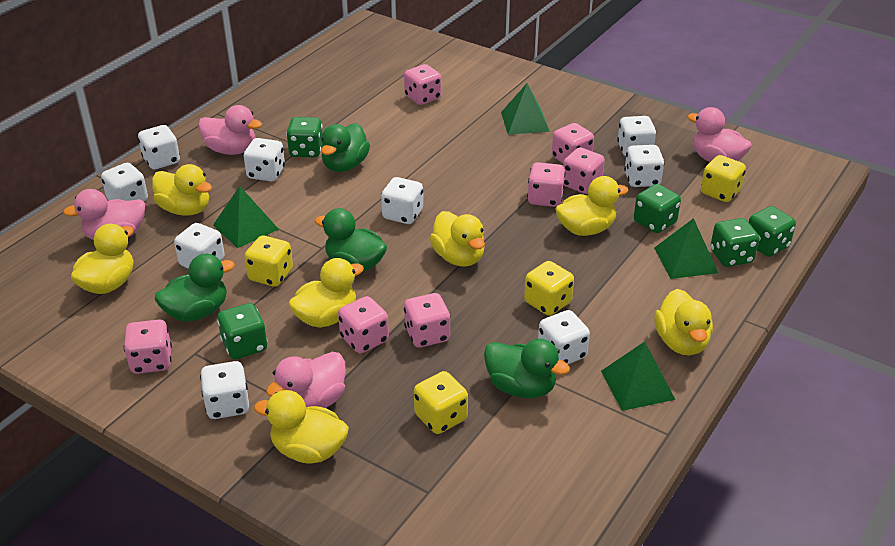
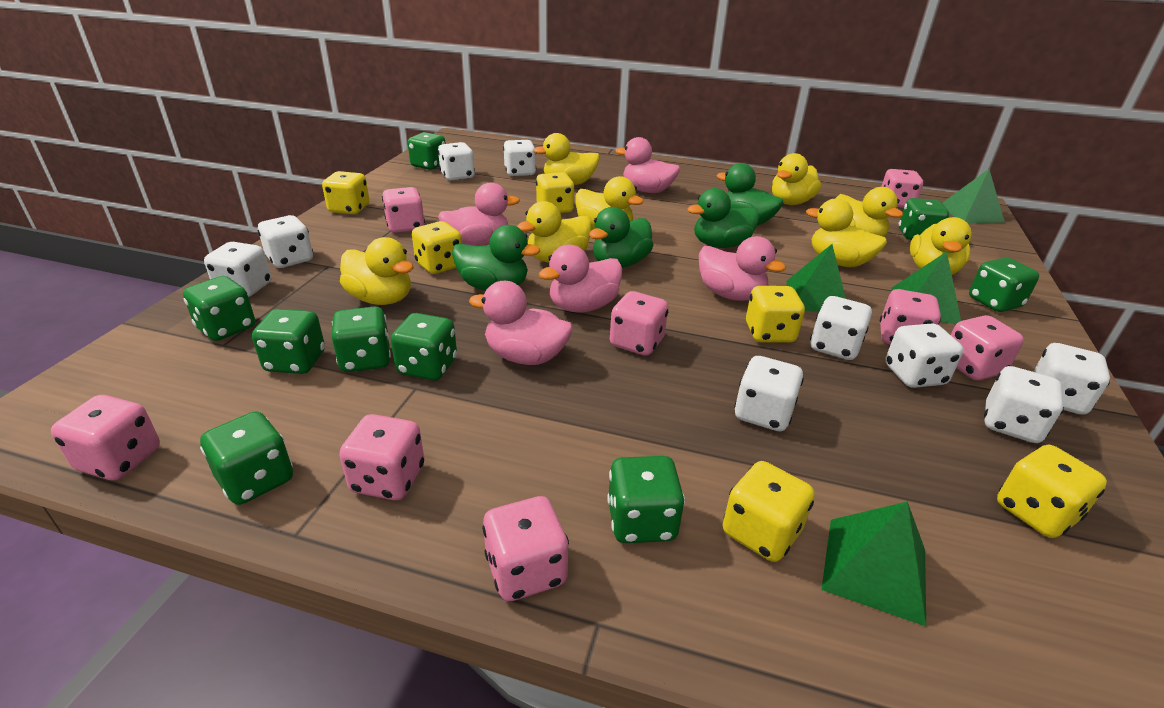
green dice: [217,303,268,360] [286,117,323,158] [634,184,681,233] [710,218,759,267] [749,206,796,257] = 5 -> [183,276,255,341] [200,411,293,505] [252,309,325,374] [332,306,391,372] [391,313,457,381] [408,132,446,170] [607,456,685,543] [899,198,949,240] [969,257,1039,312] = 9
pink dice: [124,319,172,374] [338,296,389,353] [404,64,441,105] [404,293,451,348] [527,162,566,207] [552,123,594,163] [563,147,605,194] = 7 -> [51,395,160,480] [339,414,424,500] [382,187,425,233] [482,496,569,601] [610,291,668,356] [880,289,941,345] [881,169,923,208] [951,315,1024,380] = 8
pink duck: [63,189,145,240] [198,105,262,155] [266,352,346,408] [687,107,752,162] = 4 -> [438,182,520,246] [469,281,573,365] [539,245,622,313] [615,137,680,193] [699,236,786,301] = 5
yellow dice: [244,236,293,287] [414,371,468,434] [524,261,574,316] [701,155,746,202] = 4 -> [322,171,369,214] [412,221,462,274] [536,172,575,213] [723,461,815,562] [746,286,805,343] [997,445,1107,538] = 6
yellow duck: [71,224,134,294] [152,164,212,216] [254,390,349,464] [289,258,364,328] [430,211,485,267] [555,176,629,236] [654,289,713,355] = 7 -> [340,237,414,305] [517,201,592,263] [533,133,599,185] [575,176,644,229] [772,153,821,205] [806,198,887,267] [836,187,903,237] [910,217,972,275] = 8

